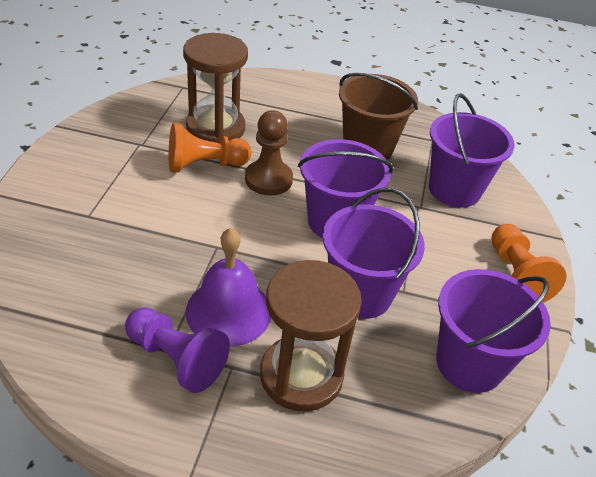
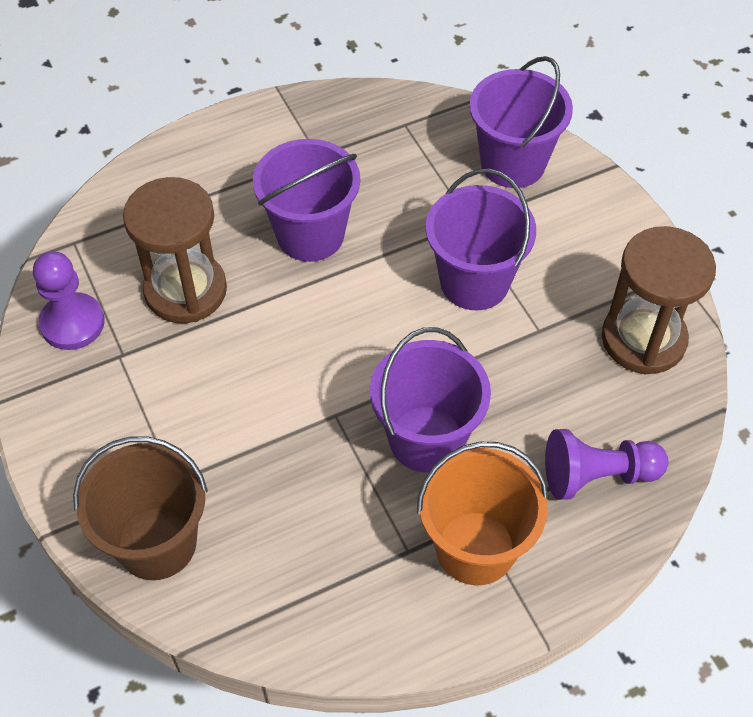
brown pawn: [245,110,293,196] = 1 -> none = 0
orange bucket: none = 0 -> [417,442,549,585] = 1
orange pawn: [169,123,251,172] [491,224,567,303] = 2 -> none = 0
purple bell: [186,228,271,347] = 1 -> none = 0
purple pawn: [125,307,230,393] = 1 -> [33,251,105,350] [545,429,668,500] = 2

